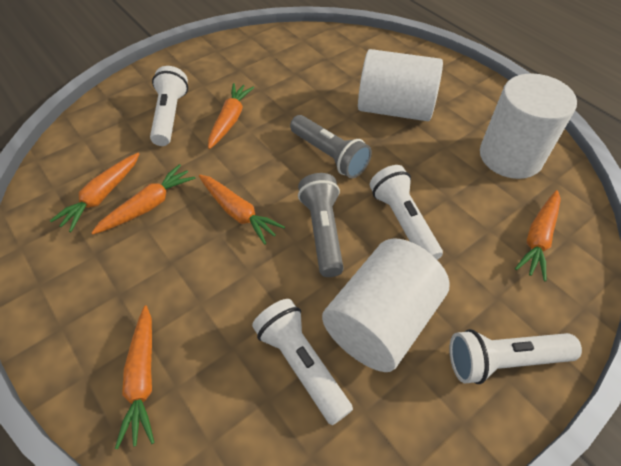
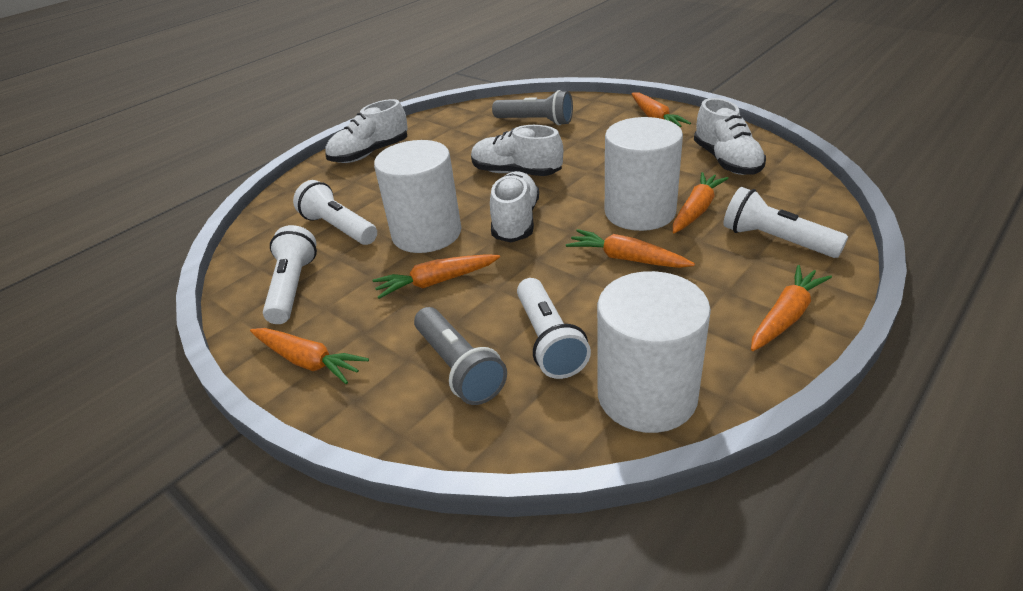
white shoe: none = 0 -> [325,99,408,163] [471,125,563,176] [490,171,539,242] [694,98,766,175] = 4

